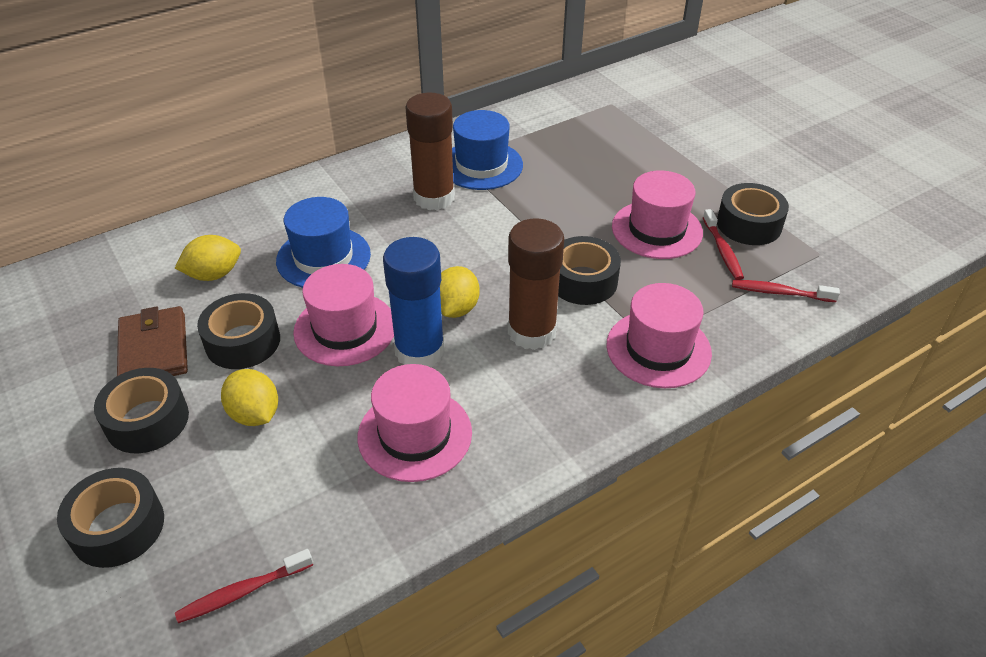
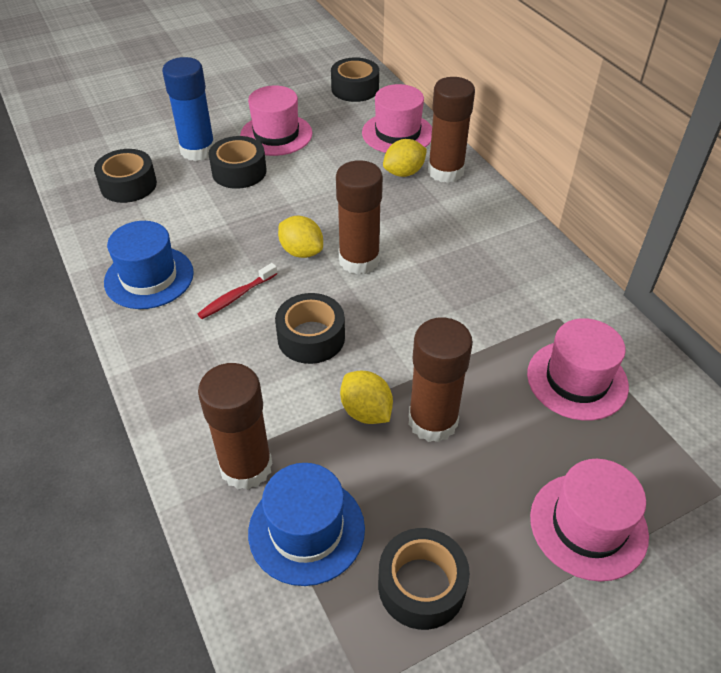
brown glue stick: [405,93,455,210] [508,218,564,350] = 2 -> [198,363,273,490] [336,160,383,275] [409,317,473,442] [428,77,475,183] = 4
brown wallet: [117,306,188,376] = 1 -> none = 0
red toothbrush: [175,549,313,623] [703,209,744,280] [732,280,840,302] = 3 -> [198,263,277,319] = 1

